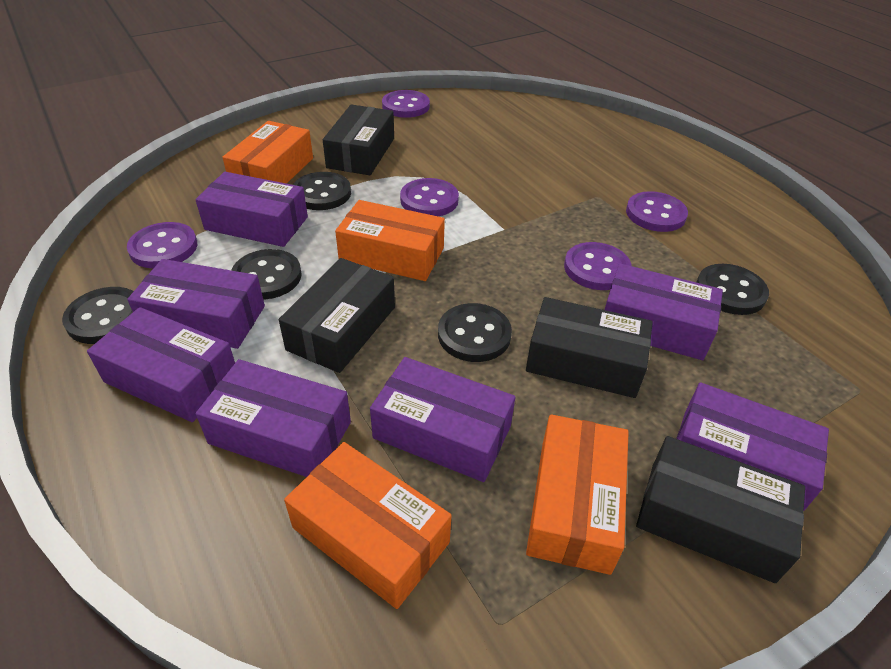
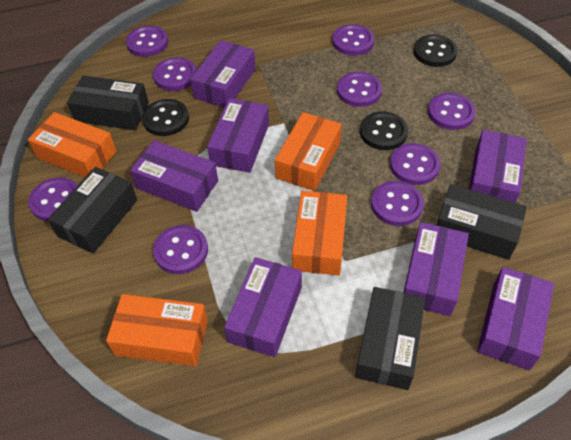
black button: [62,287,134,344] [231,249,302,299] [293,172,351,210] [438,303,512,362] [696,264,769,315] = 5 -> [142,99,189,136] [360,112,408,150] [413,35,458,67] = 3
purple button: [127,222,197,268] [382,90,430,118] [400,178,459,216] [564,242,632,290] [626,191,688,232] = 5 -> [28,177,78,222] [126,26,168,57] [153,57,197,91] [153,225,208,274] [332,24,375,56] [337,72,382,107] [371,181,424,226] [390,143,441,185] [428,93,476,130] = 9

